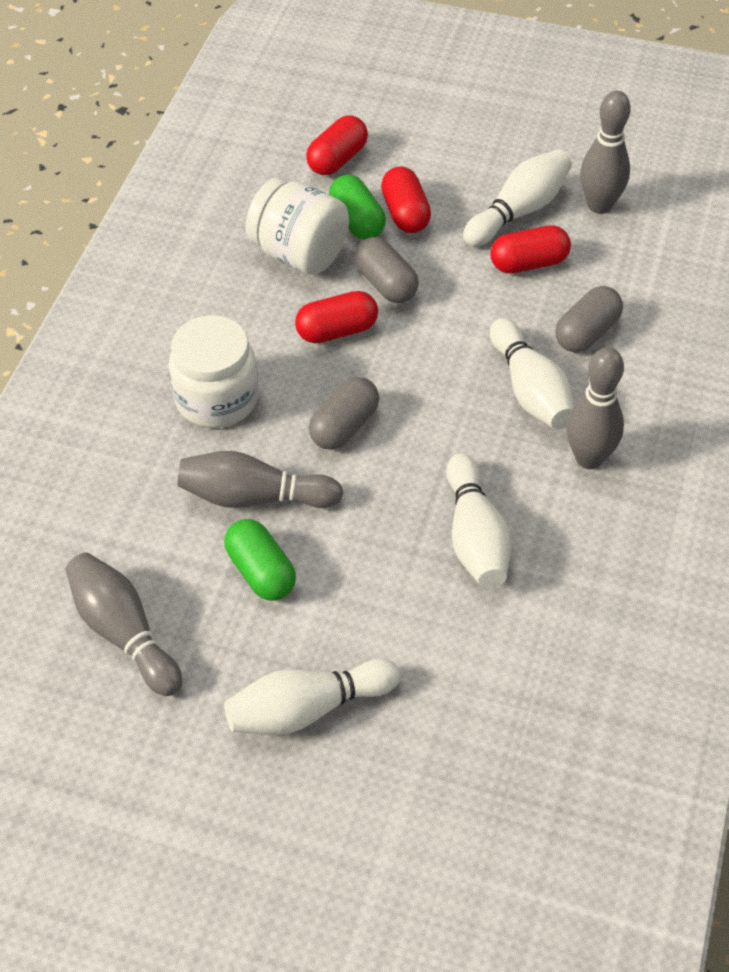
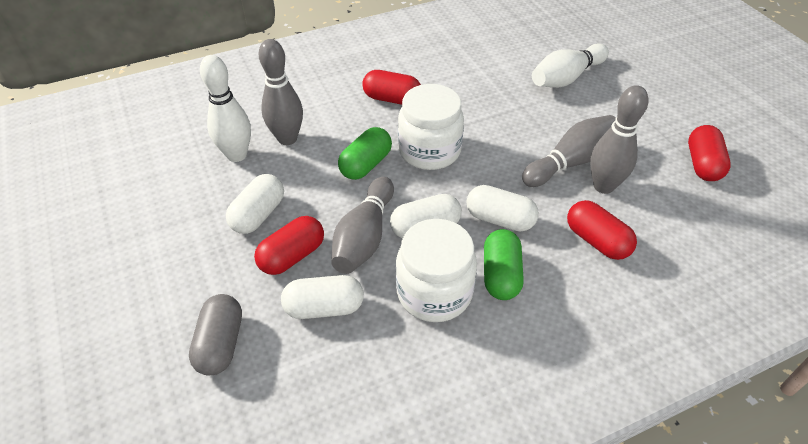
grey capsule: [309,377,379,450] [354,237,419,303] [555,286,623,353] = 3 -> [189,294,242,375] = 1
white bowling pin: [224,659,401,735] [446,453,511,589] [463,149,572,246] [490,318,574,430] = 4 -> [200,55,251,162] [532,43,609,88] = 2
white capsule: none = 0 -> [226,174,284,234] [281,275,364,319] [390,194,462,238] [466,185,539,232] = 4

